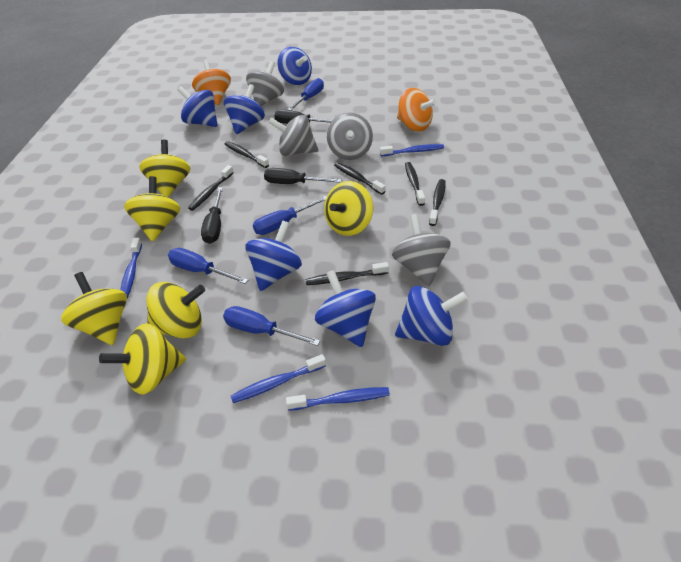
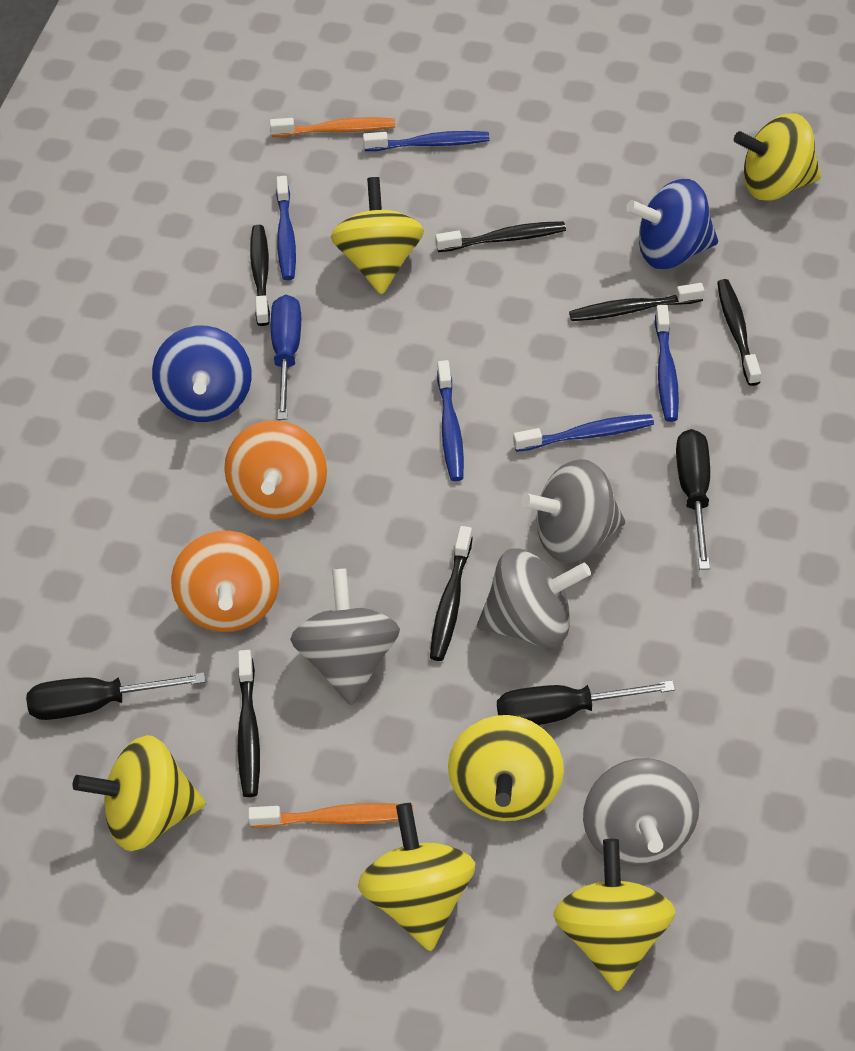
blue screwdriver: [168,248,248,284] [223,306,320,346] [253,196,327,235] [288,78,324,111] = 4 -> [271,295,301,420] = 1
blue spinning top: [177,86,218,127] [224,84,265,134] [245,221,302,291] [277,47,312,85] [315,270,376,347] [395,286,468,346] = 6 -> [152,326,252,422] [626,179,718,269] = 2
blue toothbrush: [120,238,142,299] [231,354,326,403] [286,387,390,411] [380,144,444,156] = 4 -> [276,176,296,280] [363,131,489,151] [437,360,464,481] [513,414,654,452] [655,305,679,422] = 5
orange toothbrush: none = 0 -> [248,803,413,828] [270,117,395,137] = 2

